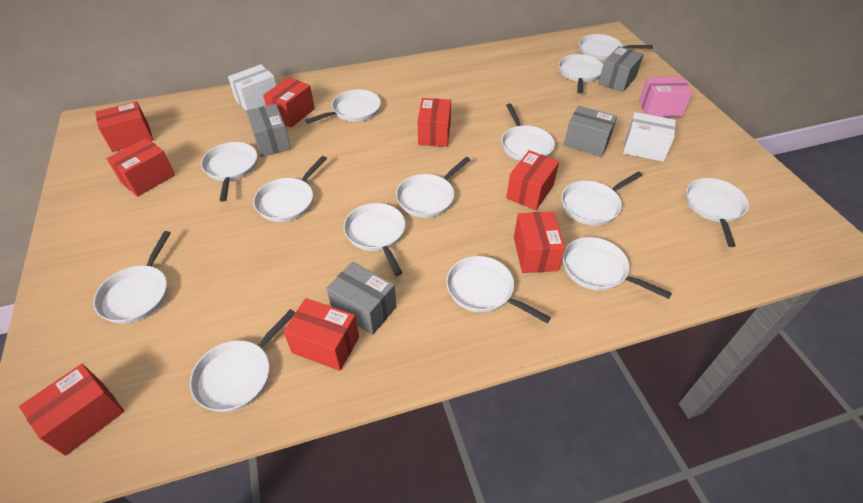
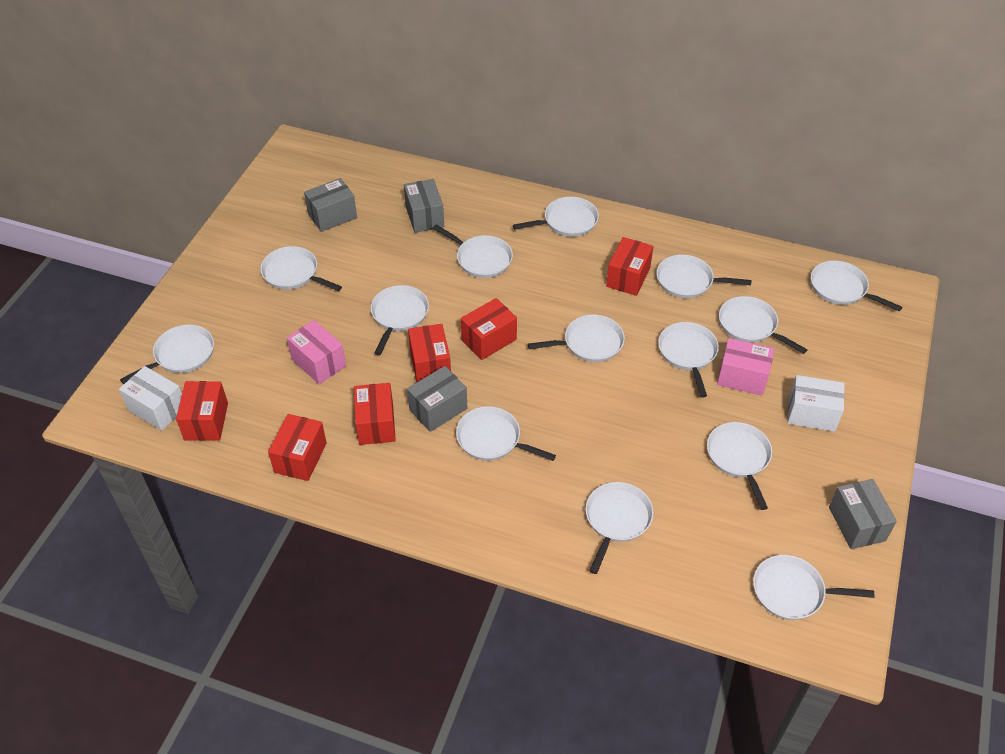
pink box: [639,77,693,117] = 1 -> [287,320,346,384] [717,338,774,395] = 2
red box: [19,364,124,456] [95,101,153,152] [107,138,175,197] [263,77,315,127] [283,298,359,371] [418,98,451,147] [506,150,559,210] [514,212,565,273] = 8 -> [176,381,228,441] [268,414,327,481] [354,383,396,445] [408,324,451,382] [461,298,517,360] [606,237,653,296] = 6

